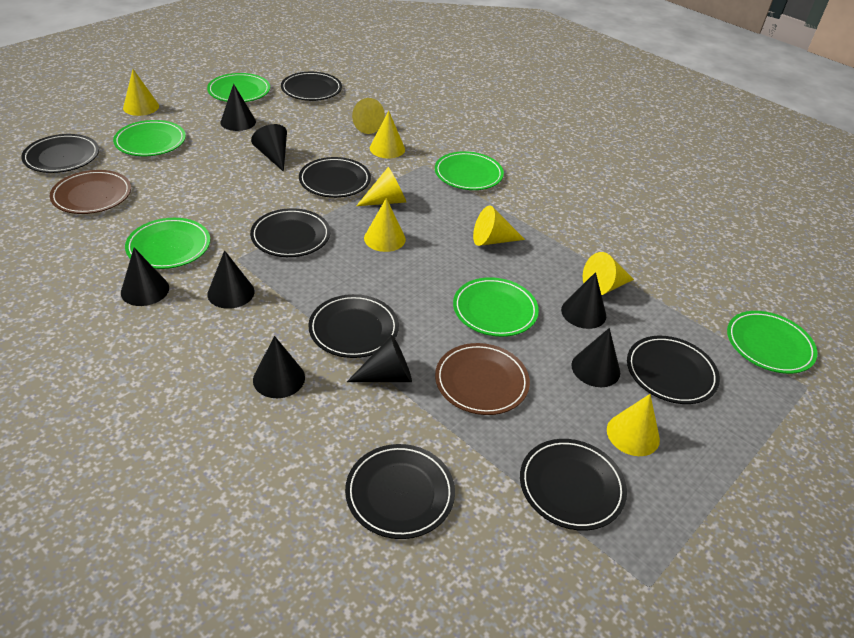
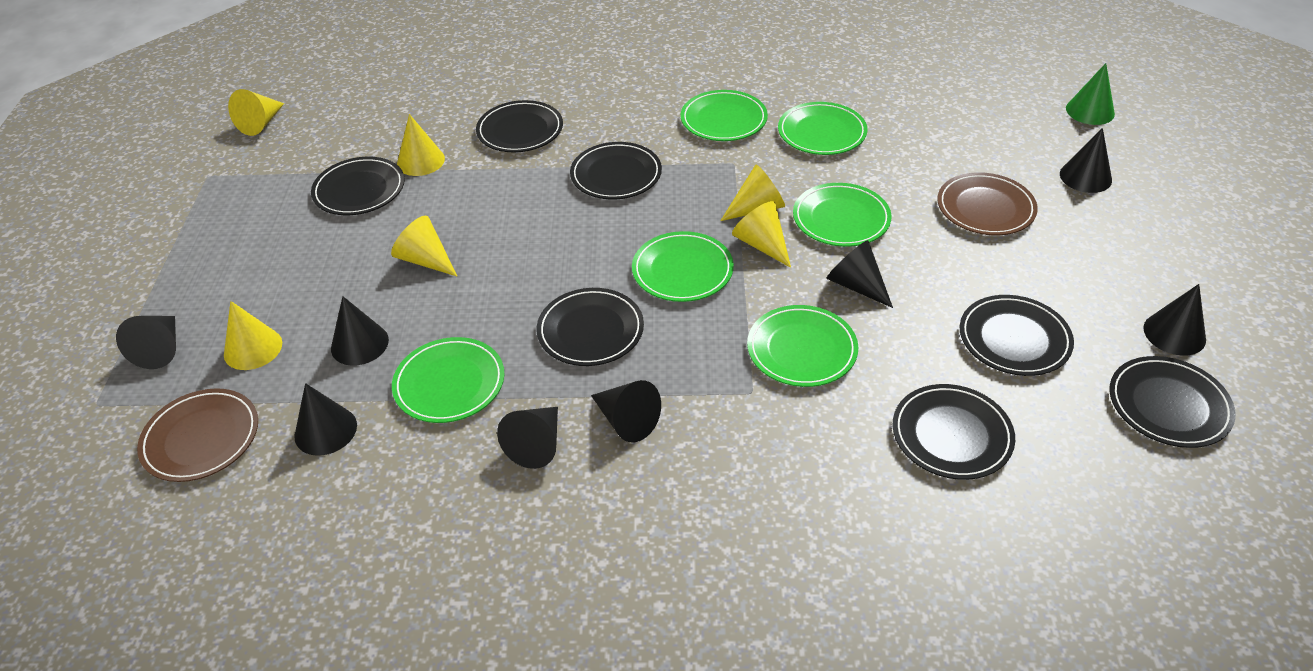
black plate: [21,134,99,173] [250,208,330,257] [281,72,342,101] [299,157,371,198] [308,294,399,358] [345,444,455,539] [520,439,627,531] [627,336,720,404] = 8 -> [311,157,405,215] [476,100,563,152] [537,288,644,366] [570,142,662,199] [893,384,1015,480] [960,295,1074,376] [1109,356,1236,448] = 7
green cone: none = 0 -> [1066,63,1115,125] = 1
yellow cone: [123,69,159,116] [352,98,385,134] [356,167,406,206] [364,198,406,252] [370,111,405,158] [473,206,525,246] [583,252,634,295] [607,394,660,456] = 8 -> [224,301,282,370] [228,89,284,136] [391,216,457,276] [397,114,445,176] [720,164,785,221] [732,201,791,268] = 6

